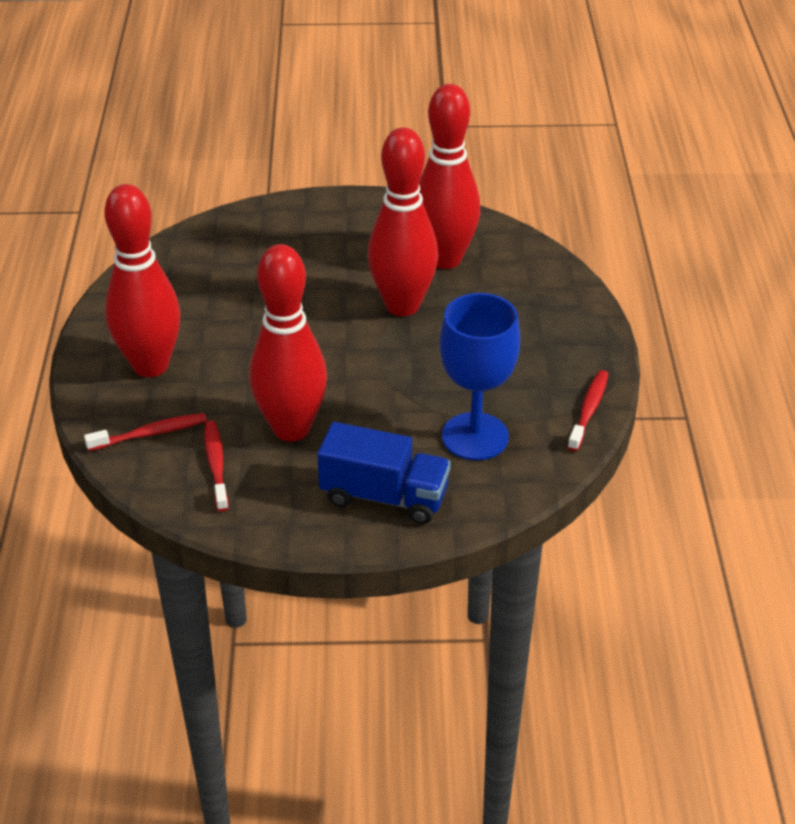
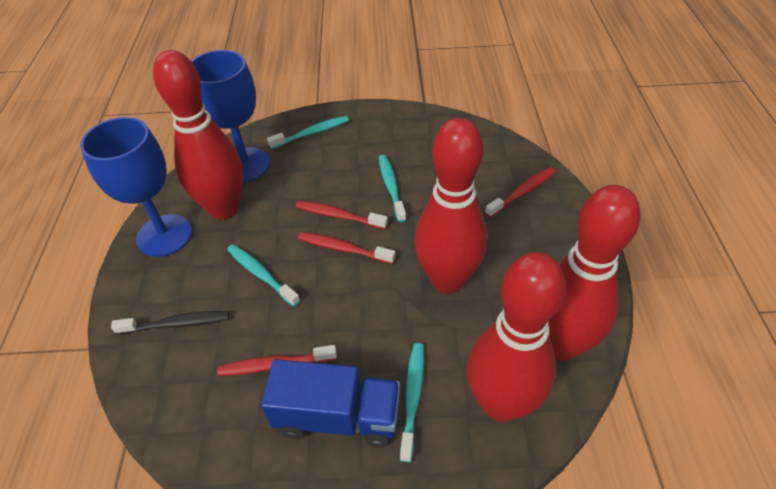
black toothbrush: none = 0 -> [111,311,229,335] = 1
blue goblet: [440,293,520,460] = 1 -> [80,117,192,257] [191,50,270,182] = 2
red toothbrush: [84,413,207,451] [204,421,228,512] [567,370,608,451] = 3 -> [217,345,337,376] [295,201,388,229] [298,232,395,264] [485,167,556,218] = 4
turquoise toothbrush: none = 0 -> [227,244,300,307] [267,116,349,149] [378,155,406,222] [400,343,424,462] = 4

